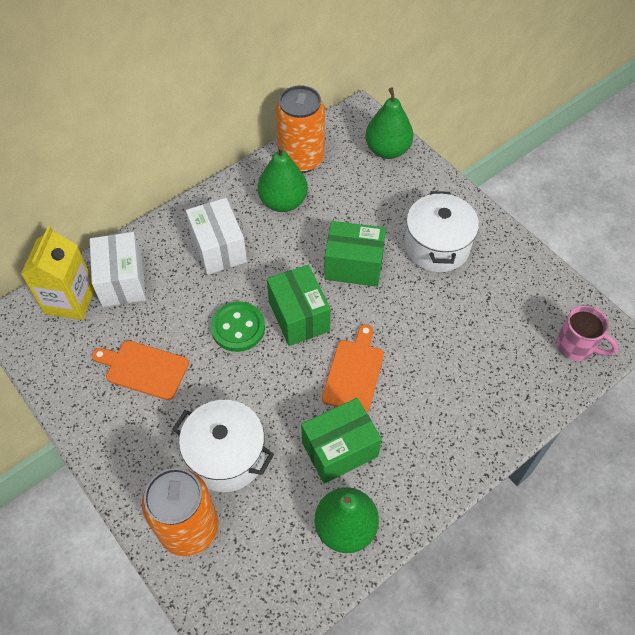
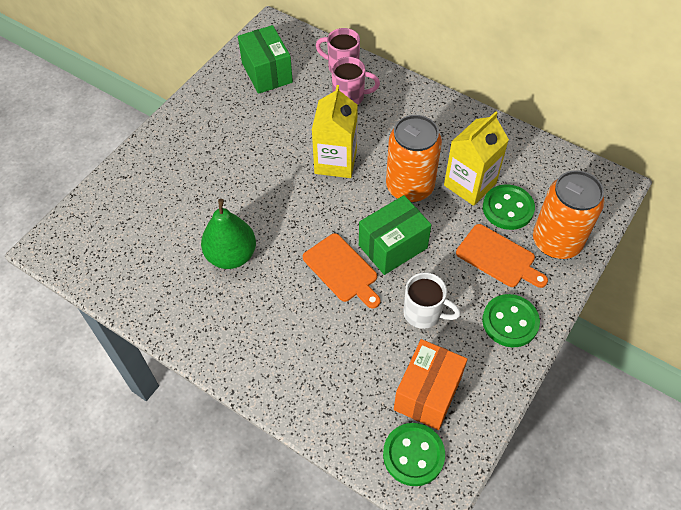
green box: [267,265,331,346] [301,398,382,483] [324,221,386,287] = 3 -> [238,25,293,94] [359,195,431,275] = 2
green button: [211,302,265,352] = 1 -> [383,423,445,486] [482,294,540,348] [483,184,535,230] = 3
green pear: [257,146,308,212] [314,487,379,553] [365,88,413,159] = 3 -> [201,199,256,269] = 1
orange box: none = 0 -> [394,339,467,430] = 1
pink mug: [556,305,619,361] = 1 -> [316,28,360,73] [331,57,380,105] = 2
white box: [90,232,146,307] [186,198,247,275] = 2 -> none = 0
white mug: none = 0 -> [403,272,461,329] = 1
white pot: [172,400,274,492] [405,191,479,272] = 2 -> none = 0
yellow carton: [21,226,95,320] = 1 -> [312,85,358,178] [444,111,509,206] = 2

